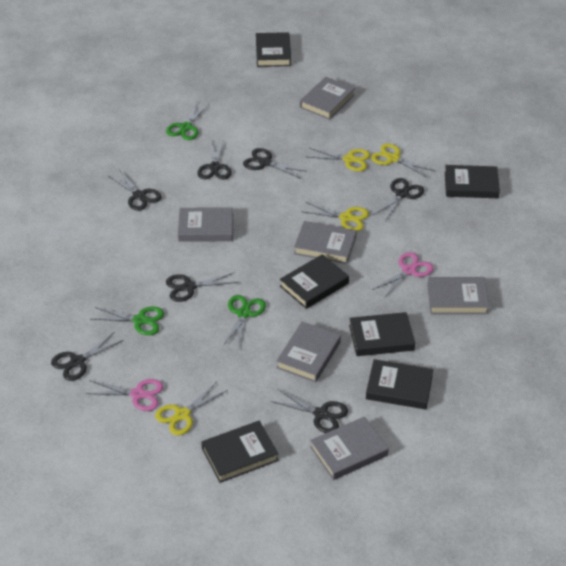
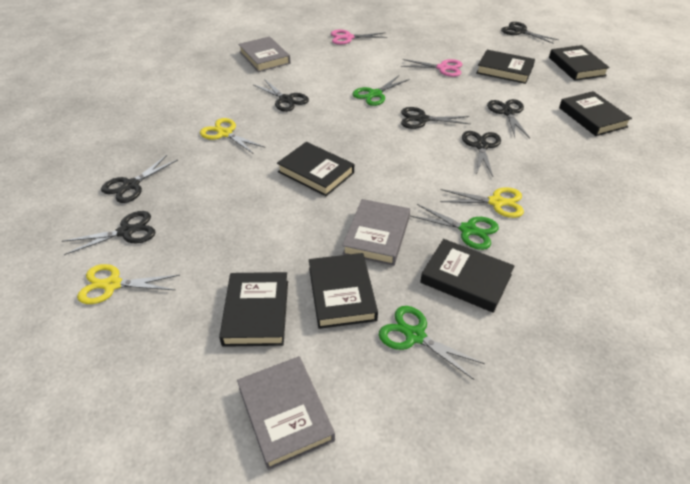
black book: [201,421,279,483] [256,32,291,67] [280,254,349,309] [349,312,415,356] [366,359,433,409] [445,165,500,198] = 6 -> [219,272,288,347] [277,142,354,196] [309,253,378,329] [420,239,514,313] [477,50,535,84] [549,45,610,81] [559,91,632,136] = 7
grey book: [178,207,233,242] [276,322,341,383] [294,221,357,264] [300,77,355,120] [310,416,389,480] [427,277,489,314] = 6 -> [237,356,335,470] [238,36,291,72] [342,199,410,266] = 3
yellow scissors: [155,383,228,436] [301,202,369,231] [309,148,370,171] [371,143,434,177] = 4 -> [77,264,180,304] [200,118,264,154] [440,187,524,218] = 3

